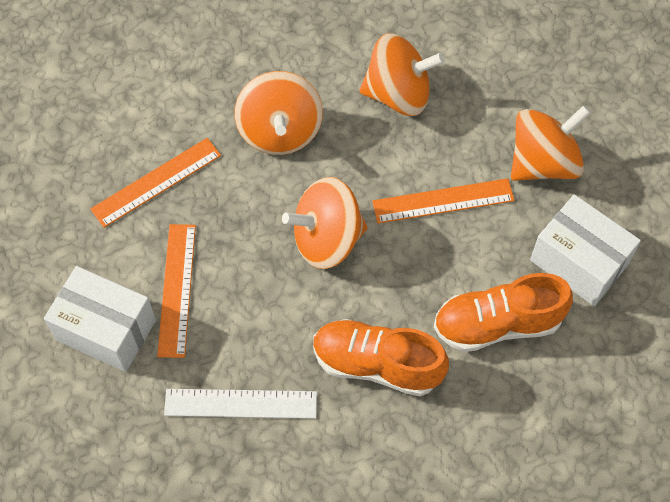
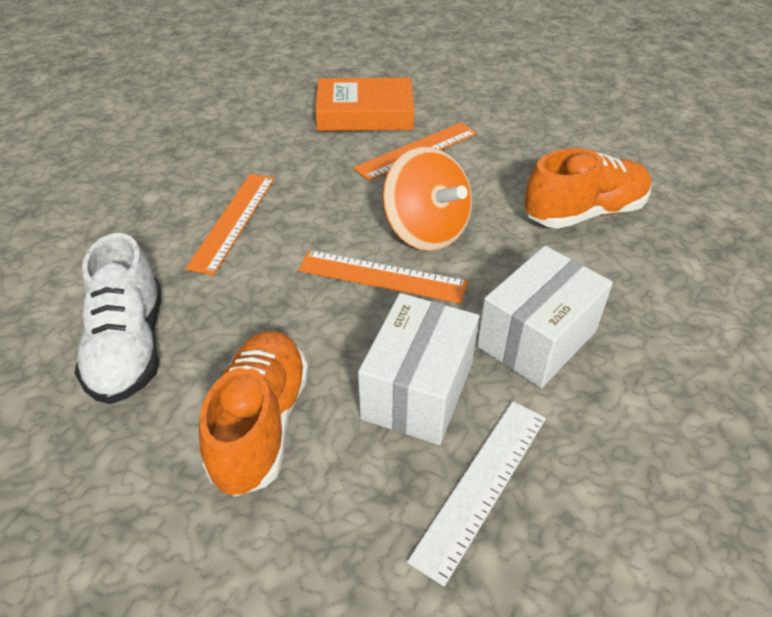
orange book: none = 0 -> [315,77,414,131] = 1
orange spinning top: [234,71,323,155] [282,177,368,269] [360,33,445,116] [511,105,591,181] = 4 -> [382,147,472,251] = 1
white shoe: none = 0 -> [75,233,161,404] = 1

